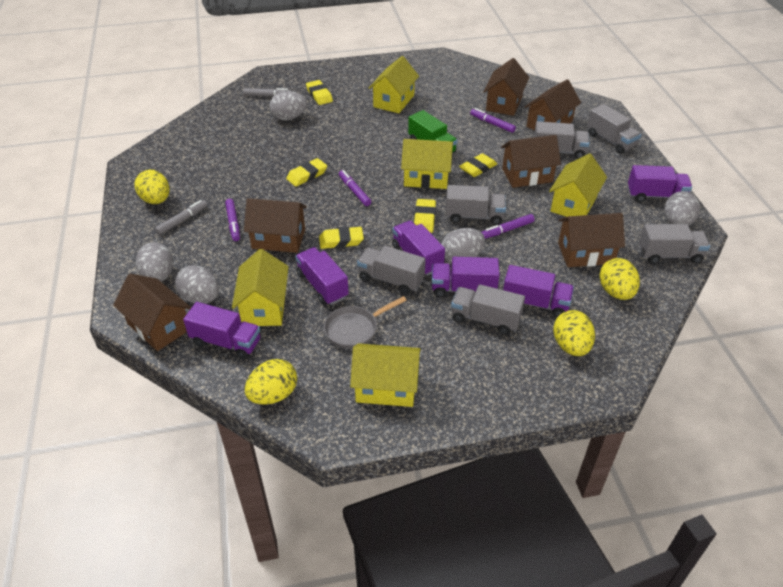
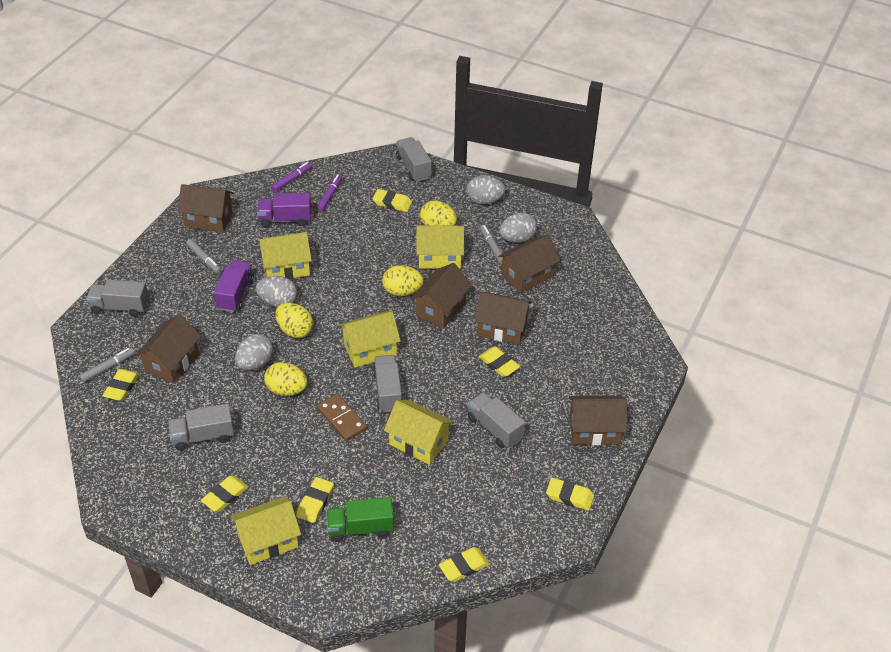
brown domino: none = 0 -> [317,394,367,441] = 1
grey egg: [136,242,173,282] [175,265,219,304] [269,91,307,121] [441,228,485,264] [664,191,700,226] = 5 -> [235,334,273,371] [256,276,297,307] [467,175,505,204] [500,213,537,243] = 4
grey marker: [155,200,207,235] [243,88,291,96] = 2 -> [79,347,135,382] [186,239,222,273] [480,225,503,264] = 3
grey pan: [324,296,407,349] = 1 -> none = 0
grey truck: [357,246,426,295] [445,185,506,225] [451,284,525,335] [534,121,590,159] [587,104,641,154] [639,224,710,264] = 6 -> [86,280,149,317] [168,404,234,451] [373,355,403,412] [396,137,432,182] [467,392,525,448] = 5
purple marker: [225,199,240,241] [339,170,371,206] [470,108,516,133] [481,214,535,239] = 4 -> [271,162,313,191] [317,174,342,211] = 2
purple truck: [183,302,260,359] [295,247,349,305] [392,220,445,276] [432,257,500,297] [503,265,574,317] [628,165,692,202] = 6 -> [214,260,254,312] [257,193,311,227] = 2
yellow eraser: [286,158,327,187] [306,80,333,105] [319,227,364,249] [414,199,436,233] [459,153,497,177] = 5 -> [102,369,139,401] [201,476,248,512] [296,477,334,523] [372,189,412,212] [439,547,489,582] [478,346,520,377] [546,478,594,511] = 7

